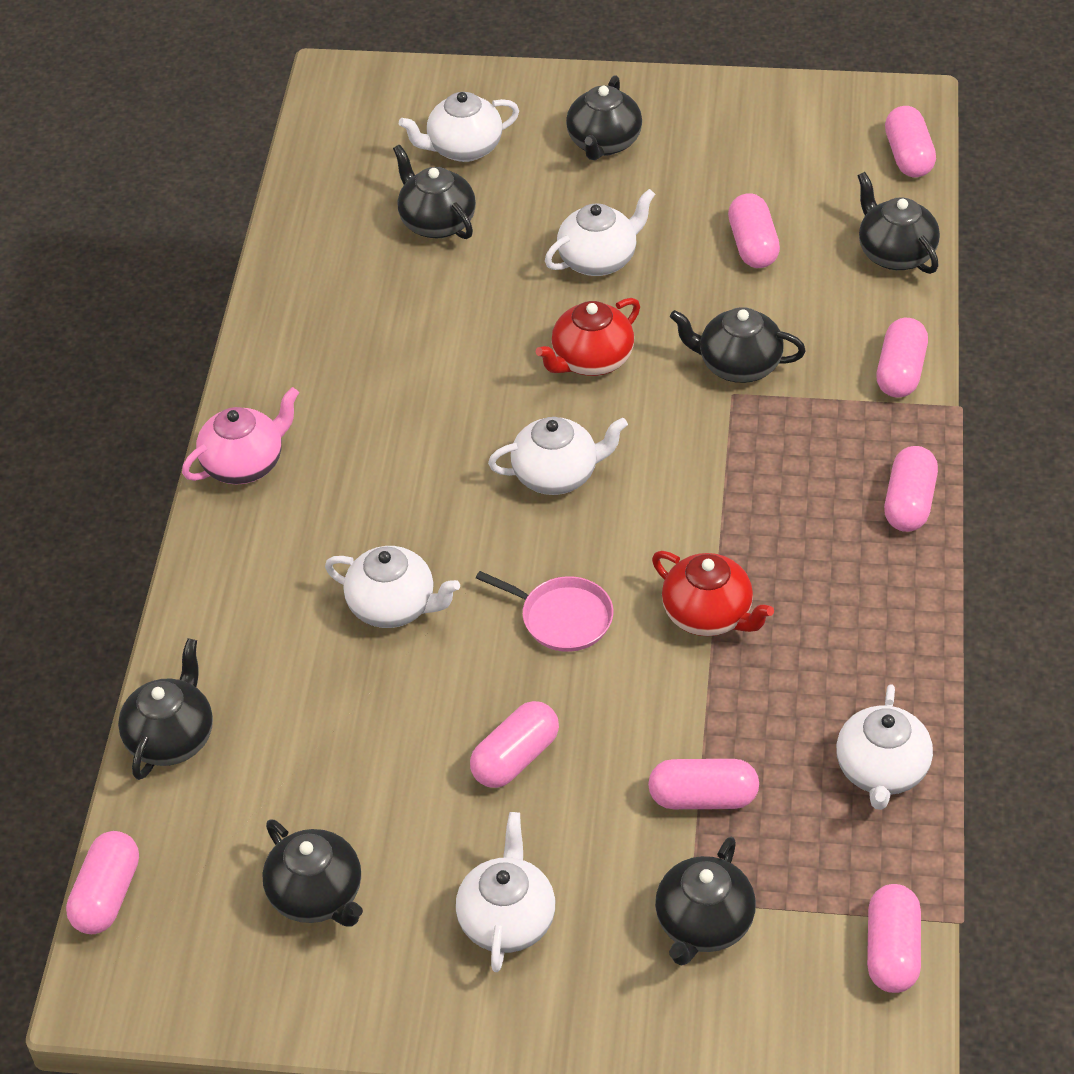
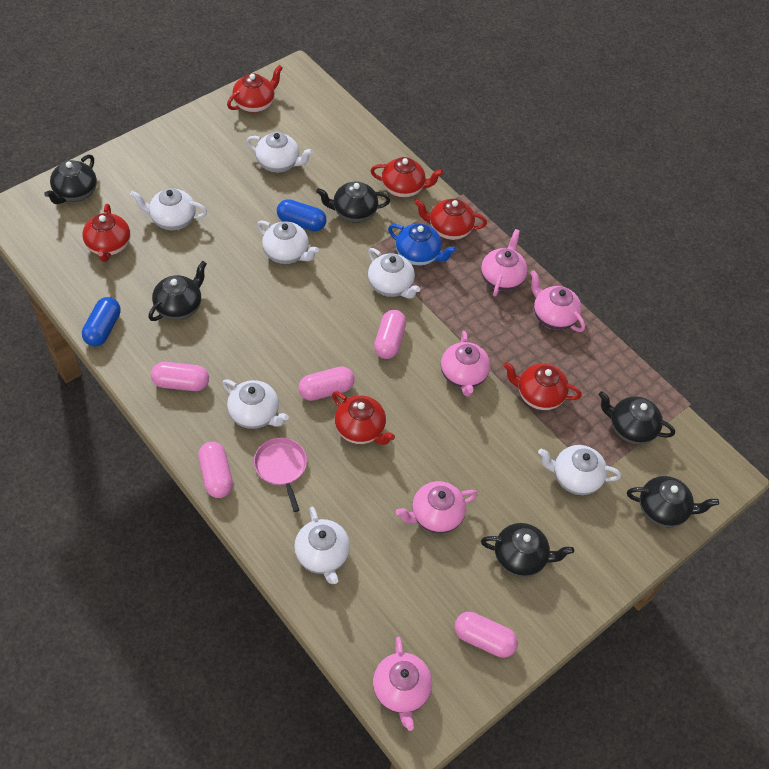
black teapot: [118,638,213,780] [262,819,363,927] [393,145,476,239] [566,75,642,160] [655,837,756,966] [670,307,806,383] [857,172,940,274] = 7 -> [44,154,97,204] [149,261,207,321] [316,181,390,223] [481,523,574,577] [599,391,675,445] [627,476,719,527] = 6
blue capsule: none = 0 -> [82,297,121,346] [277,199,327,231] = 2
blue teapot: none = 0 -> [388,224,457,266] = 1
pink capsule: [66,831,139,934] [470,701,559,788] [648,759,759,809] [728,193,780,268] [867,884,921,993] [876,318,928,398] [884,446,938,532] [885,106,936,177] = 8 -> [151,362,209,391] [198,442,233,498] [298,366,355,401] [374,310,406,359] [455,612,518,658] = 5
pink teapot: [182,387,299,484] = 1 -> [373,637,432,731] [396,481,478,534] [441,331,490,396] [481,229,528,296] [530,270,585,332] = 5
red teapot: [536,298,640,376] [652,551,774,636] = 2 -> [82,204,130,262] [227,65,283,113] [332,391,395,445] [371,157,443,198] [415,199,487,240] [504,362,582,410] = 6
white teapot: [325,546,460,628] [399,92,519,162] [456,812,555,972] [488,417,628,495] [545,189,656,276] [836,684,933,810] = 6 -> [130,188,207,230] [222,379,289,429] [246,132,313,172] [257,220,319,264] [294,506,350,584] [368,248,420,299] [538,445,621,495] = 7

